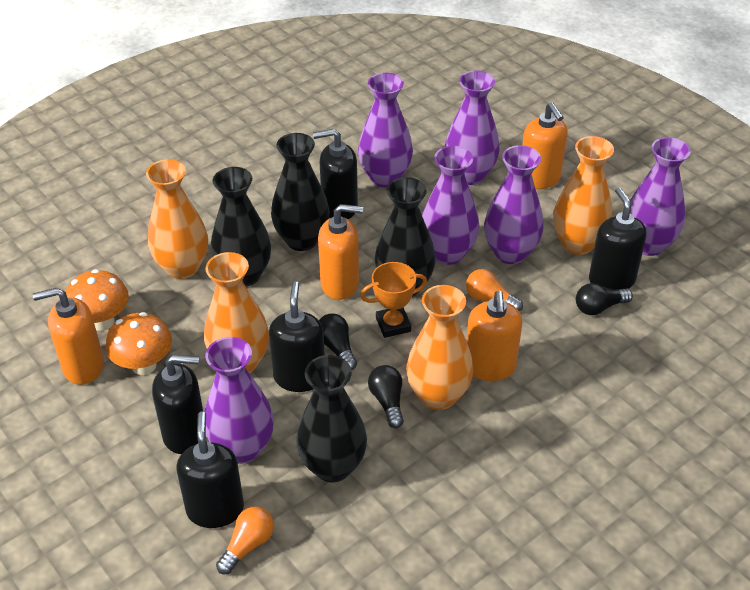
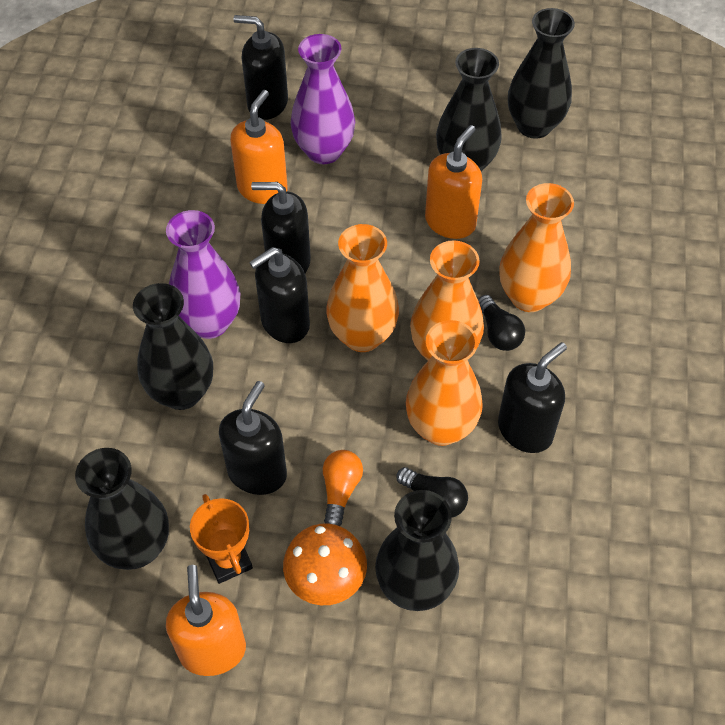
black light bulb: [319,314,357,370] [368,365,404,428] [576,283,633,315] = 3 -> [396,467,468,518] [478,295,525,351] = 2
black vase: [211,167,271,286] [271,133,330,251] [296,355,367,482] [375,177,436,297] = 4 -> [75,448,169,570] [133,283,213,410] [375,490,459,611] [436,48,502,171] [508,8,575,139] = 5
orange light bulb: [216,507,274,574] [466,269,523,312] = 2 -> [323,450,363,526] = 1
orange mushroom: [66,269,129,331] [106,312,172,375] = 2 -> [283,524,367,605] = 1
orange soap dispenser: [32,288,104,385] [318,204,363,300] [467,291,522,381] [522,102,568,189] = 4 -> [166,565,246,676] [230,90,288,204] [425,125,482,239] = 3
purple vase: [205,337,274,464] [358,73,413,187] [422,146,479,265] [445,70,500,185] [484,145,544,264] [630,137,691,256] = 6 -> [166,210,240,339] [291,34,355,164] = 2

